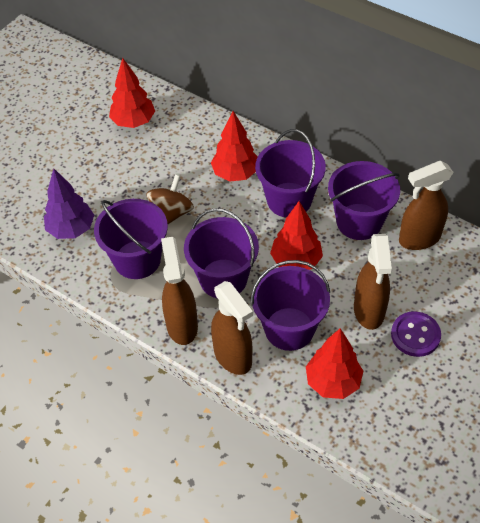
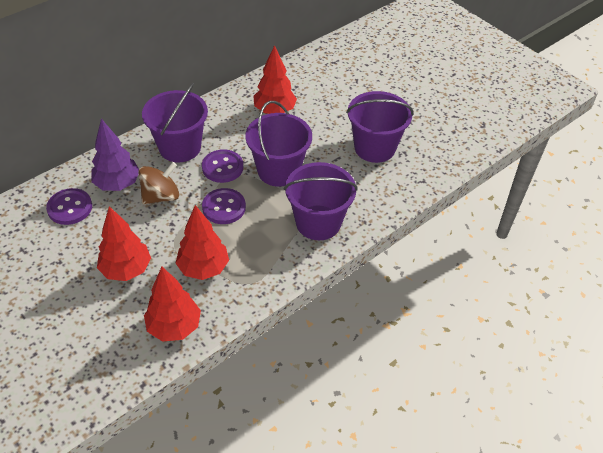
brown spray bottle: [161,237,198,345] [211,281,253,375] [354,234,392,330] [399,161,454,250] = 4 -> none = 0
purple bucket: [94,199,168,279] [184,208,259,298] [251,260,330,351] [255,129,326,218] [328,161,400,240] = 5 -> [142,83,208,162] [245,101,312,187] [284,162,358,240] [346,91,414,163] = 4
purple button: [391,311,441,357] = 1 -> [46,188,92,225] [202,149,243,183] [202,188,246,224] = 3

